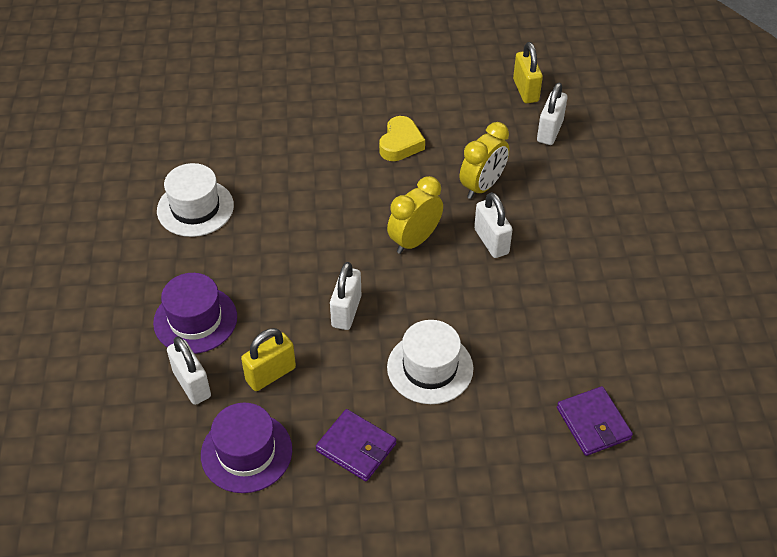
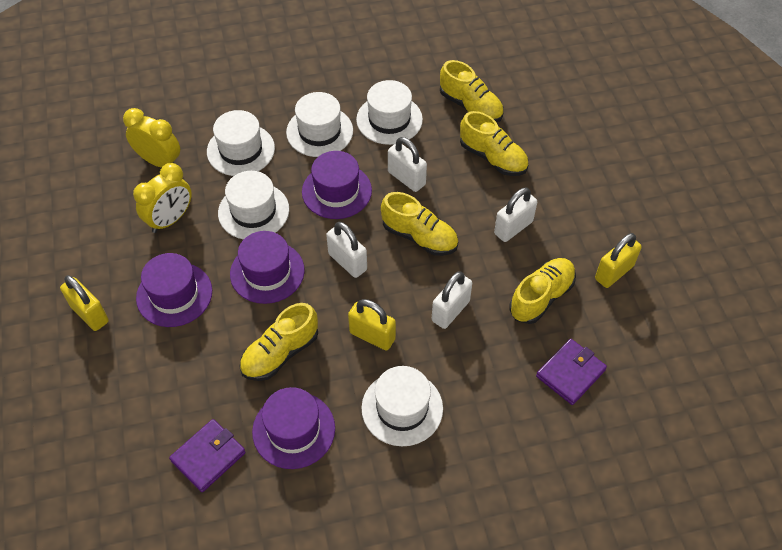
purple hat: [153,273,237,354] [201,403,292,493] = 2 -> [136,253,212,327] [230,231,305,304] [252,387,335,469] [302,151,372,219] = 4
white hat: [157,163,234,237] [387,320,473,404] = 2 -> [207,110,275,176] [218,171,289,240] [286,92,353,157] [356,80,423,145] [361,366,443,446] = 5
yellow heart: [379,116,425,161] = 1 -> none = 0
yellow padlock: [241,328,296,391] [513,42,543,103] = 2 -> [60,275,109,331] [348,299,396,351] [595,233,642,288] = 3
yellow shoe: none = 0 -> [239,303,318,381] [381,192,458,256] [440,60,504,122] [460,111,528,176] [509,258,576,324] = 5

